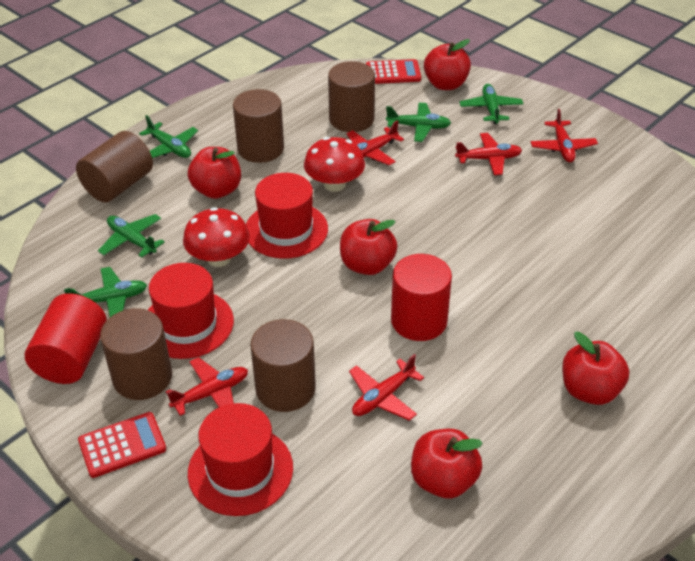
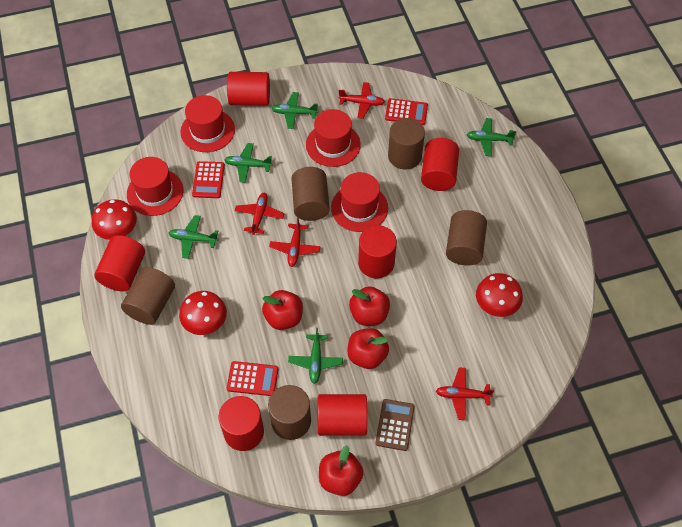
brown calculator: none = 0 -> [375,399,415,451] = 1
red apple: [188,147,241,199] [340,219,397,275] [411,429,483,499] [424,39,471,90] [562,332,629,405] = 5 -> [262,290,303,330] [319,445,363,496] [348,328,389,369] [349,286,390,326] = 4
red calculator: [78,412,166,478] [366,59,421,84] = 2 -> [192,161,225,198] [227,361,278,396] [385,98,428,125] = 3
red cylinder: [25,293,107,384] [391,254,452,341] = 2 -> [94,235,145,291] [219,396,264,451] [227,72,270,106] [318,394,367,436] [358,225,397,278] [421,138,459,191] = 6
red hat: [148,263,234,359] [188,403,293,516] [246,173,328,259] = 3 -> [127,157,183,216] [181,95,235,152] [306,109,361,167] [331,172,388,232] = 4
red mushroom: [183,207,250,267] [304,137,365,192] = 2 -> [92,199,137,240] [179,291,227,335] [476,273,523,317] = 3
red plane: [166,357,248,416] [346,120,404,165] [349,354,424,421] [455,133,522,175] [531,109,598,162] = 5 -> [235,193,284,235] [269,217,320,267] [339,82,385,119] [436,367,494,420] = 4

